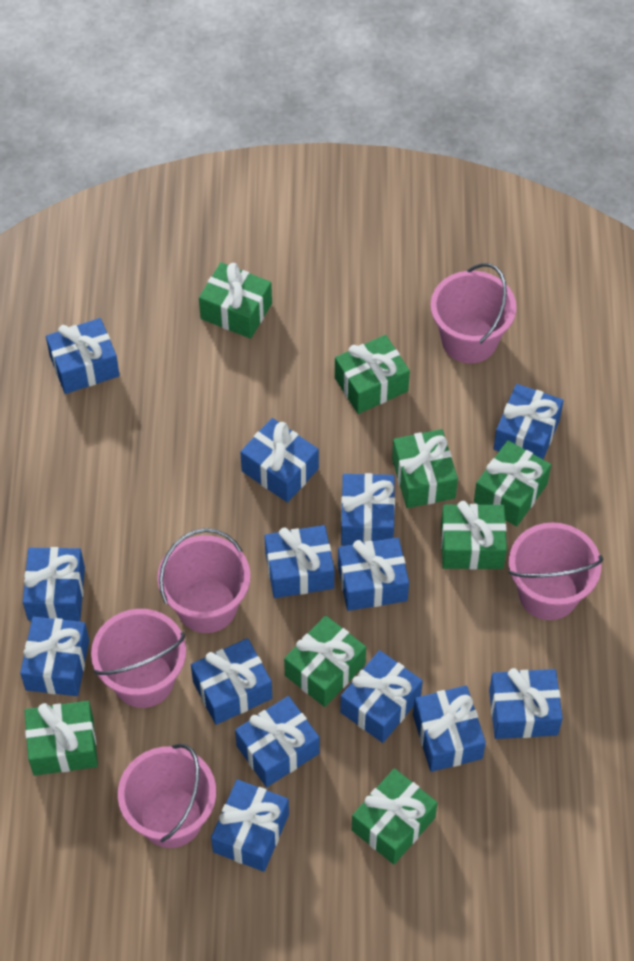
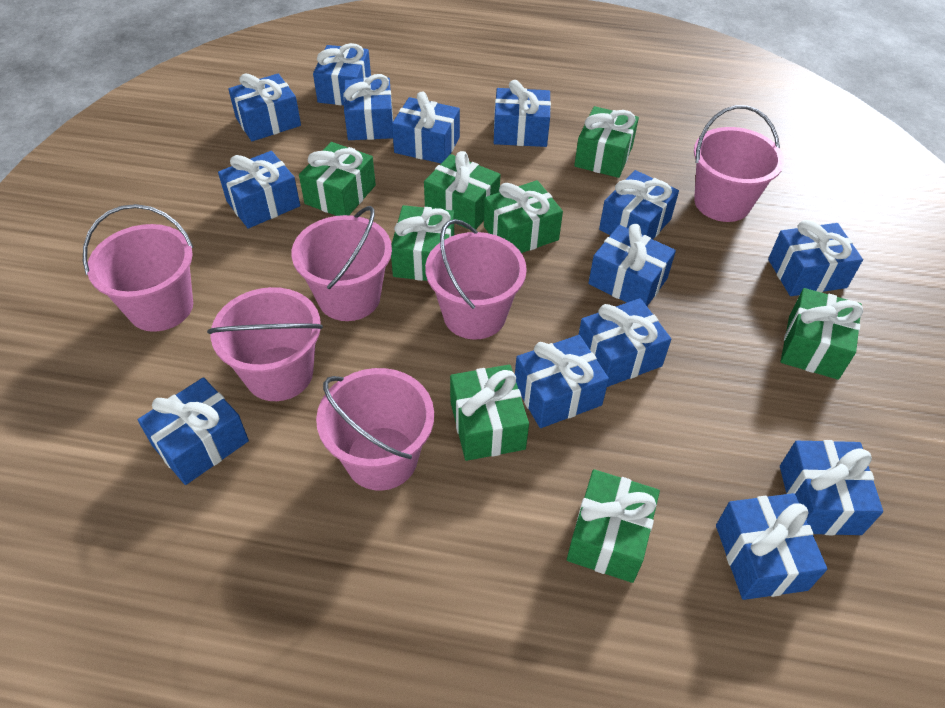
pink bucket: [91,609,186,708] [118,743,216,848] [157,528,250,633] [431,263,516,363] [508,522,603,620] = 5 -> [83,204,193,332] [207,287,323,401] [291,206,392,321] [316,368,434,491] [425,219,527,339] [694,105,784,222] = 6

